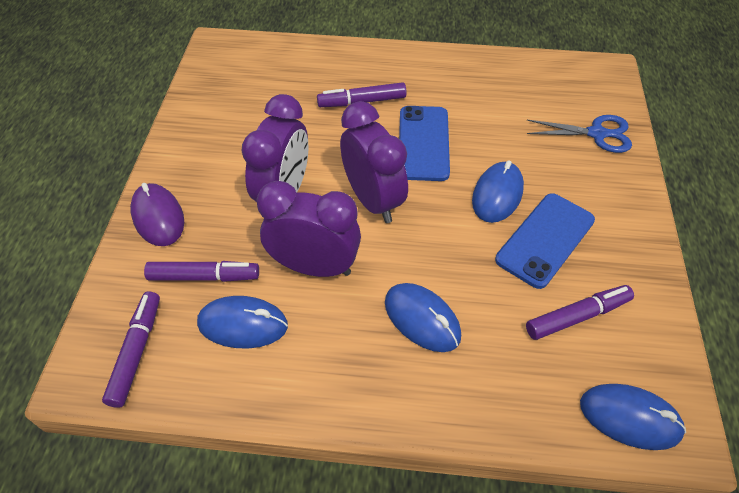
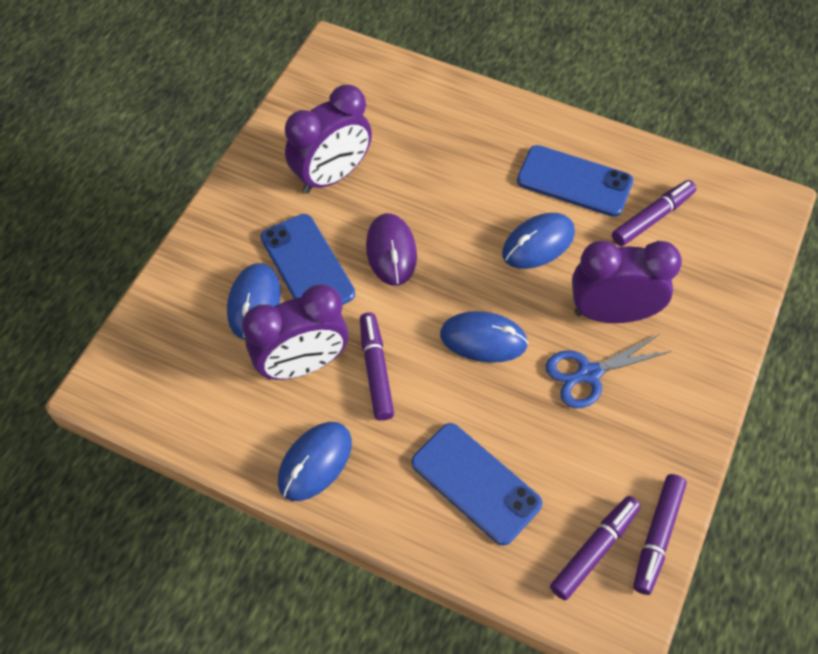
blue phone: [399,106,450,181] [495,193,595,289] = 2 -> [261,214,355,305] [411,423,542,546] [517,145,633,217] = 3

